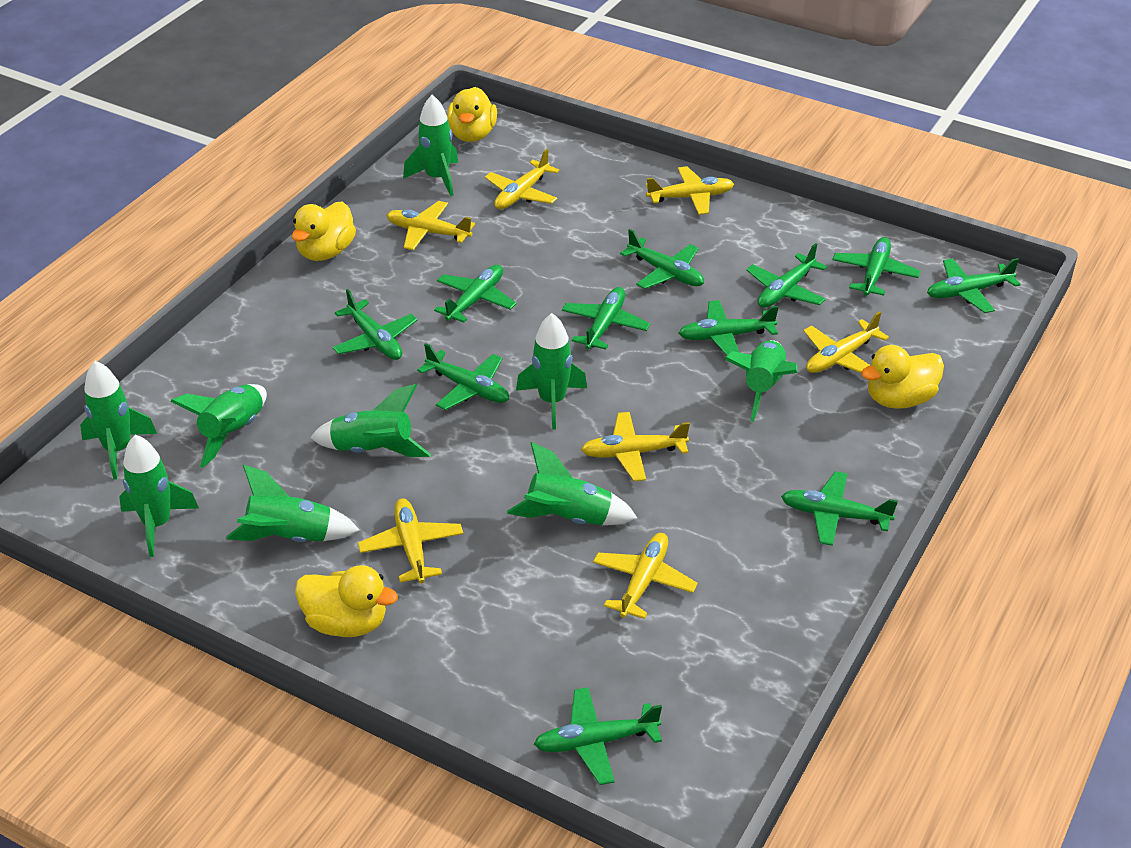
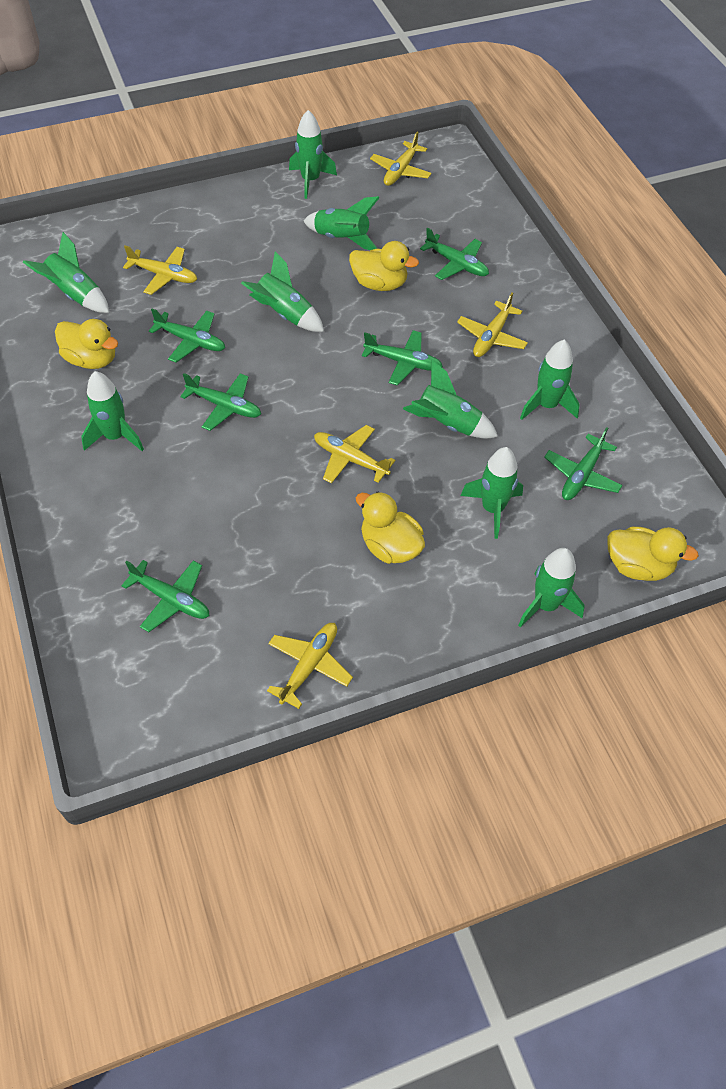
green plane: [333,289,417,360] [417,343,509,410] [434,265,517,323] [534,687,662,785] [562,287,650,350] [620,229,704,289] [679,300,779,356] [746,243,827,308] [781,471,898,546] [832,237,920,296] [927,258,1021,313] = 11 -> [121,560,209,632] [149,309,225,363] [180,373,261,431] [362,330,443,386] [420,228,489,280] [544,427,623,500] = 6
yellow plane: [358,498,463,584] [387,201,475,250] [485,149,559,209] [581,412,690,481] [593,533,698,619] [646,166,734,215] [803,311,889,373] = 7 -> [123,245,197,295] [267,623,353,709] [314,425,395,484] [370,131,432,186] [457,293,528,357] = 5

